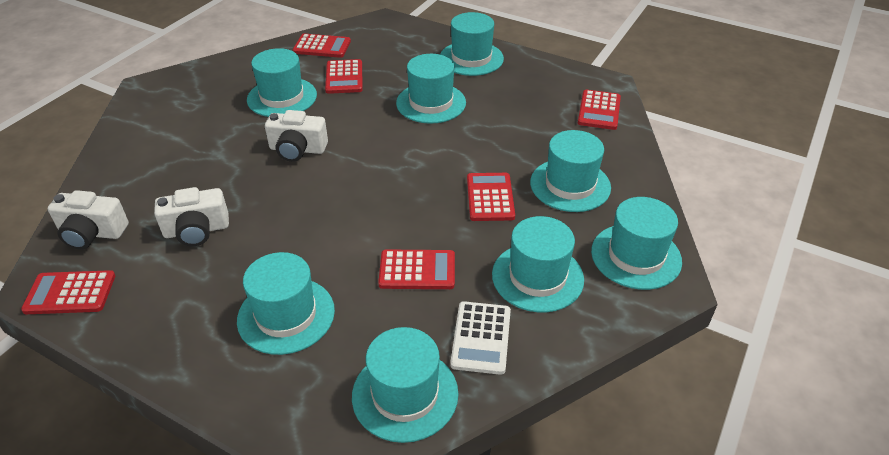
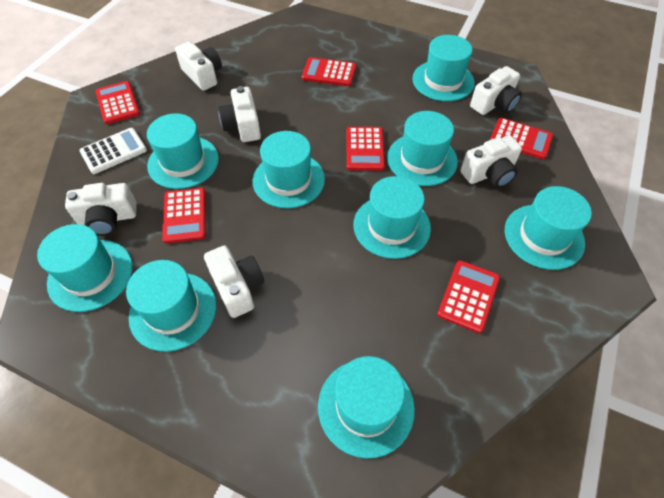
turquoise hat: [237,252,335,355] [247,48,317,117] [352,327,458,443] [396,54,466,124] [440,12,504,76] [492,216,584,312] [530,130,611,212] [591,197,682,290] = 8 -> [37,224,132,312] [126,260,216,352] [147,113,219,189] [253,131,325,208] [318,356,415,458] [353,176,431,259] [387,111,458,186] [412,35,475,101] [505,186,592,270] = 9
white camera: [48,190,129,249] [154,187,229,246] [265,110,328,162] = 3 -> [65,183,137,236] [175,42,222,91] [204,245,264,318] [218,86,261,142] [460,135,522,188] [470,66,522,115] = 6

